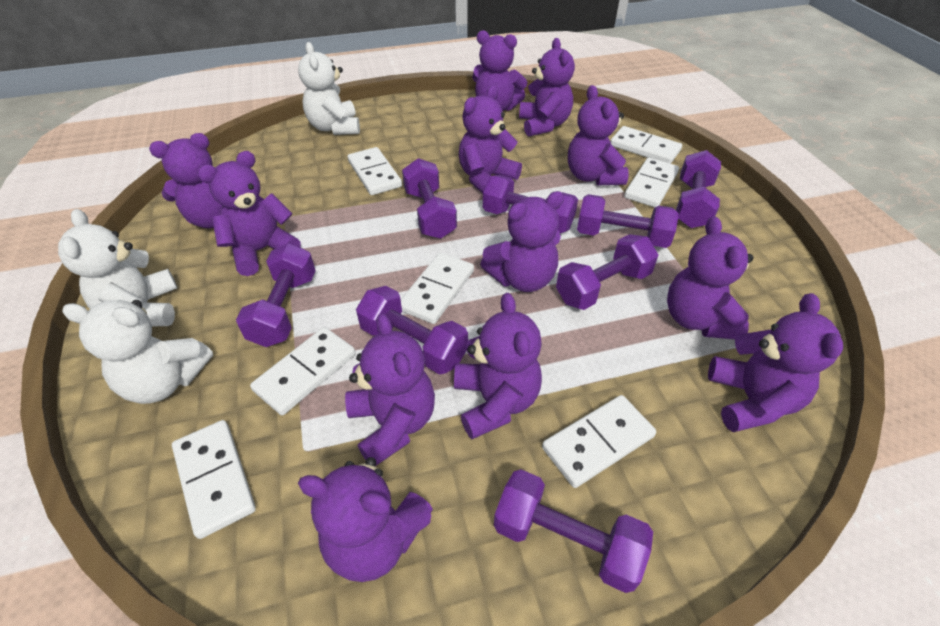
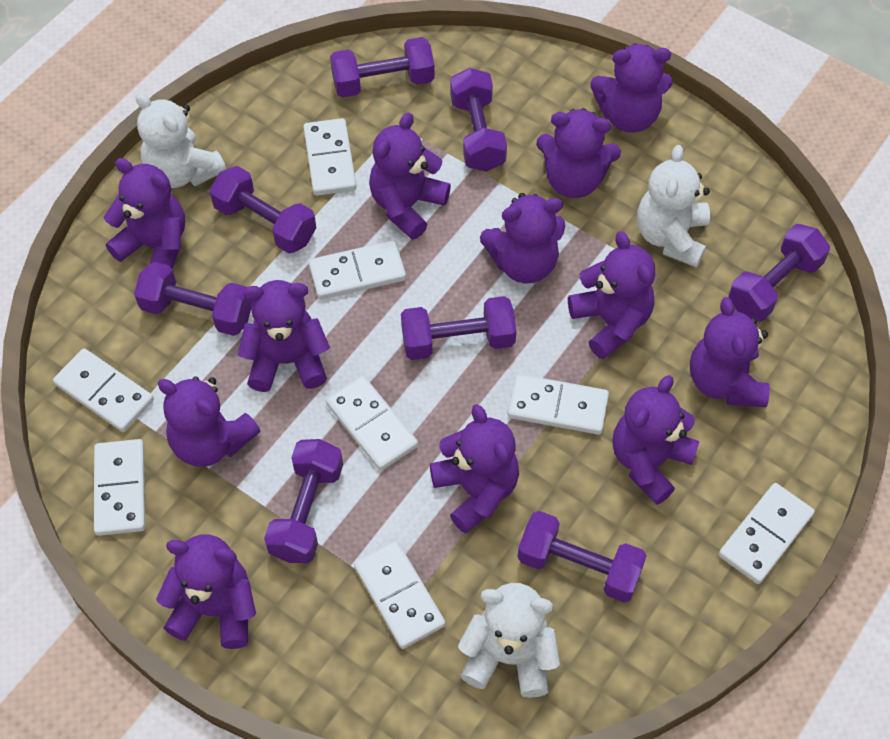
white domino: [172,420,256,539] [250,327,355,415] [348,147,402,195] [401,253,474,324] [542,395,656,488] [610,126,682,164] [624,158,679,207] = 7 -> [53,348,154,432] [94,439,145,536] [303,118,357,196] [309,240,406,300] [326,376,418,471] [354,541,445,649] [508,374,609,435] [719,483,815,584] = 8

